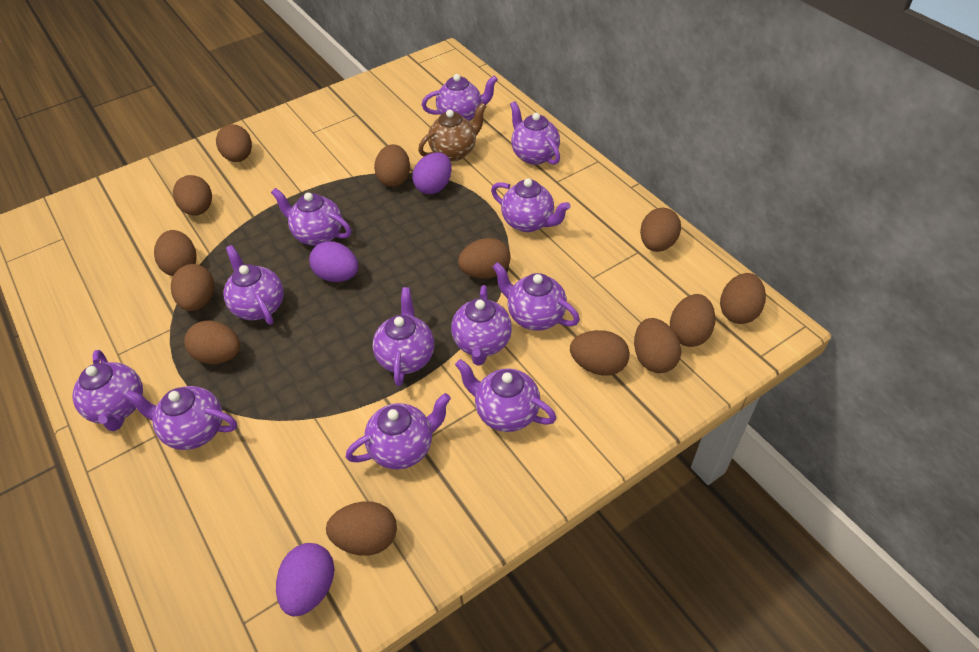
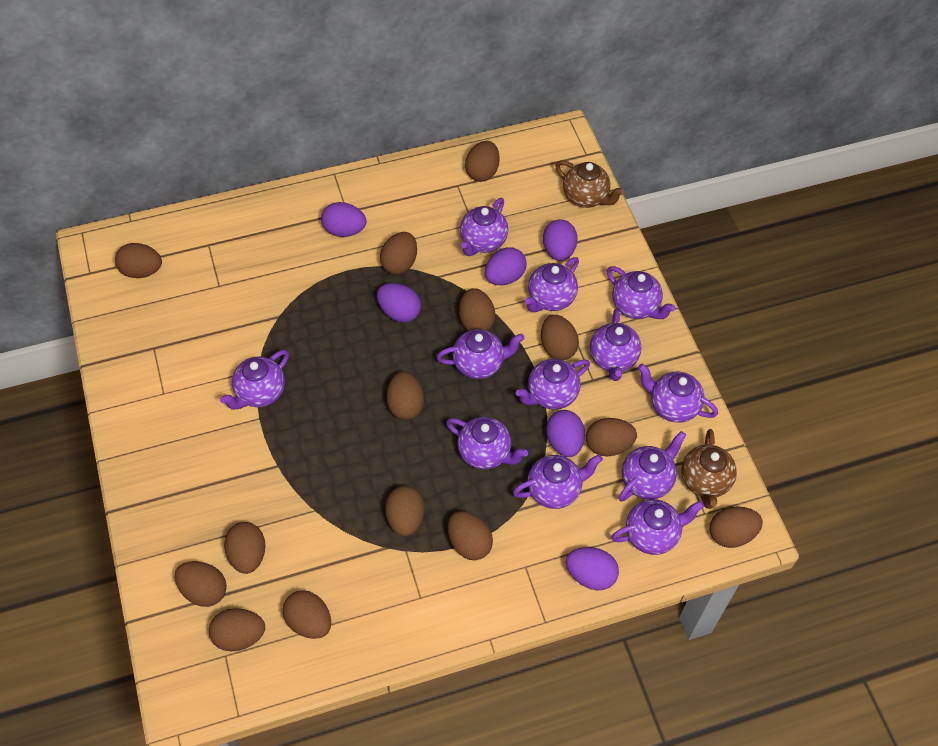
brown egg: [154,230,197,276] [171,264,214,311] [173,175,212,216] [184,320,240,364] [216,124,252,162] [326,502,397,556] [374,144,410,187] [458,238,510,278] [570,330,630,376] [634,318,681,373] [640,208,681,252] [670,294,716,347] [720,273,766,324] = 13 -> [115,243,162,278] [175,561,227,607] [209,608,265,651] [224,522,265,574] [283,590,331,639] [380,232,417,275] [385,486,425,536] [386,372,424,420] [447,511,493,560] [459,288,495,331] [465,141,500,182] [541,315,579,360] [586,418,637,457] [710,506,763,548] = 14
brown teapot: [418,103,486,161] = 1 -> [555,160,625,208] [681,429,737,509] = 2
purple egg: [276,543,335,616] [309,241,358,282] [412,152,452,194] = 3 -> [321,202,366,237] [377,283,421,322] [485,247,526,285] [543,219,578,261] [546,410,585,457] [566,547,619,590] = 6

